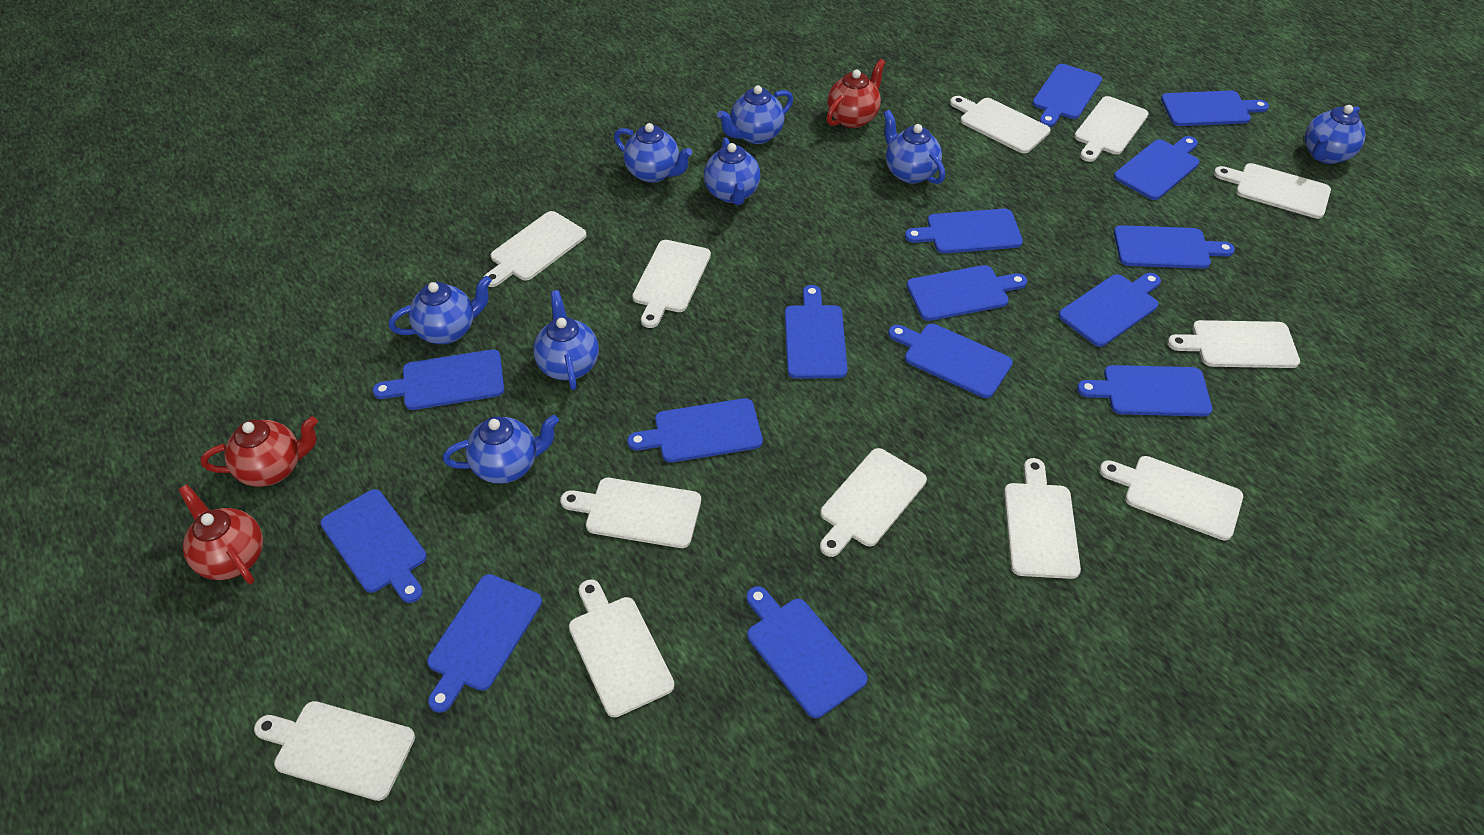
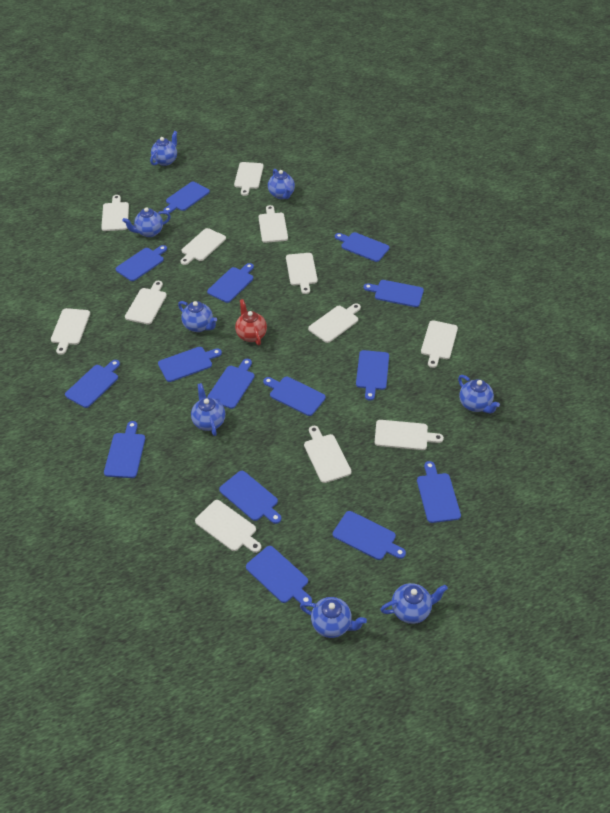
red teapot: [178,484,263,584] [201,416,318,487] [827,59,885,128] = 3 -> [235,299,267,345] = 1

